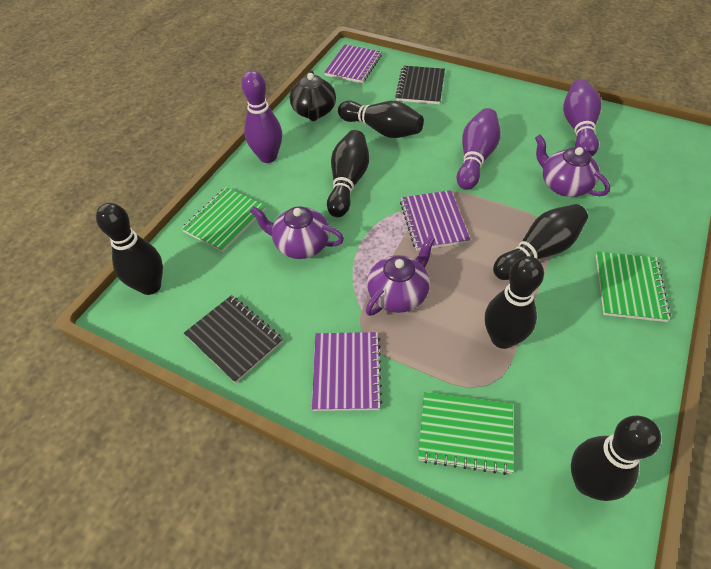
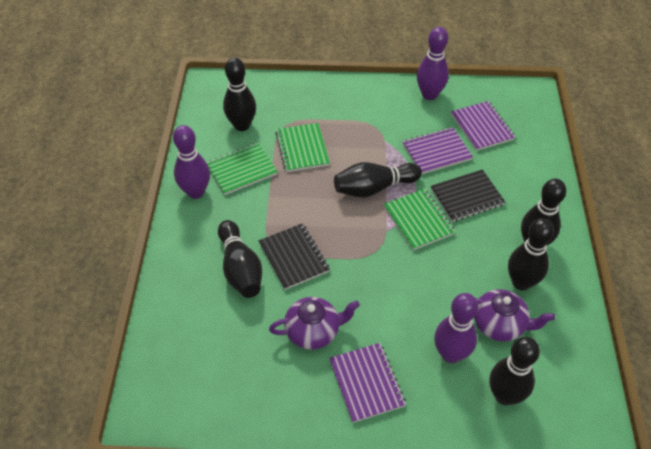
black teapot: [290,70,336,121] = 1 -> none = 0
purple teapot: [250,206,344,259] [366,236,435,316] [535,135,610,197] = 3 -> [269,297,360,350] [474,289,555,341] = 2

